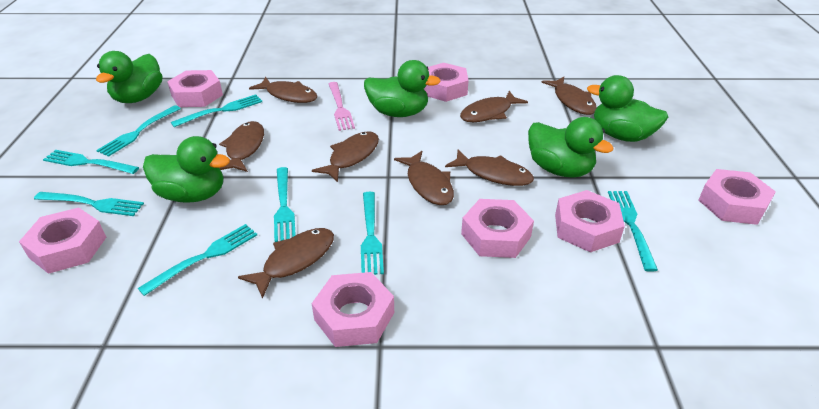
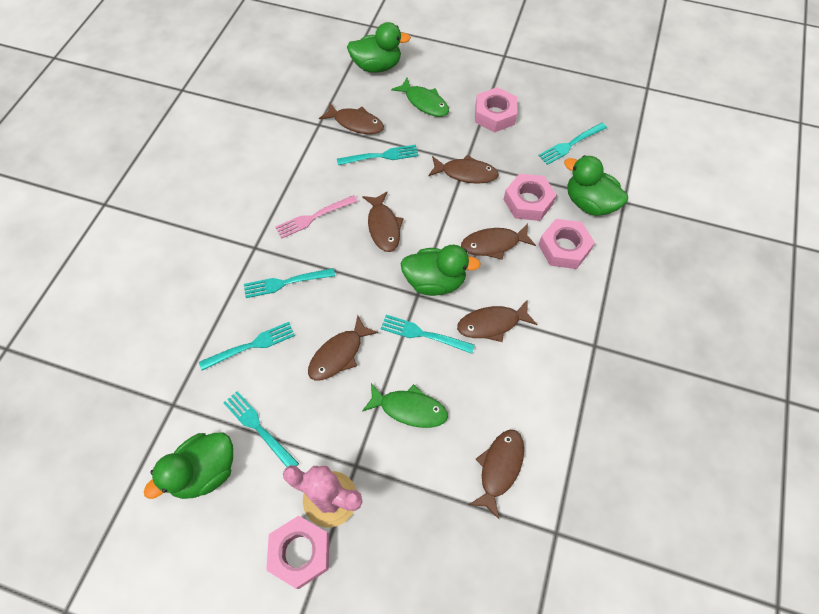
brown fish: [219,121,264,172] [238,228,334,299] [249,77,318,103] [312,131,379,182] [394,151,454,205] [445,150,534,186] [460,91,528,122] [541,77,597,115] = 8 -> [308,315,379,381] [319,102,384,134] [362,191,404,252] [428,155,499,184] [457,300,537,342] [461,224,536,260] [469,430,524,519] = 7
green duck: [96,51,162,103] [143,136,230,203] [364,60,441,117] [528,117,613,178] [587,75,668,142] = 5 -> [144,433,233,499] [347,22,411,73] [401,245,481,296] [564,155,628,216] = 4
green fish: none = 0 -> [362,383,448,428] [391,78,449,117] = 2
pink cactus: none = 0 -> [283,465,363,528] = 1
pink nut: [19,207,106,274] [167,70,223,107] [312,272,394,347] [424,63,469,102] [461,199,534,258] [555,190,625,252] [698,169,776,225] = 7 -> [266,516,329,589] [475,87,517,132] [503,174,557,221] [538,219,595,269] = 4
turquoise fork: [34,192,144,216] [43,150,139,174] [96,105,181,157] [138,224,257,296] [171,94,262,127] [274,167,296,242] [361,192,384,275] [608,191,658,272] = 8 -> [199,322,295,370] [223,391,299,467] [244,268,335,298] [337,145,418,165] [381,315,475,354] [538,123,607,165] = 6

